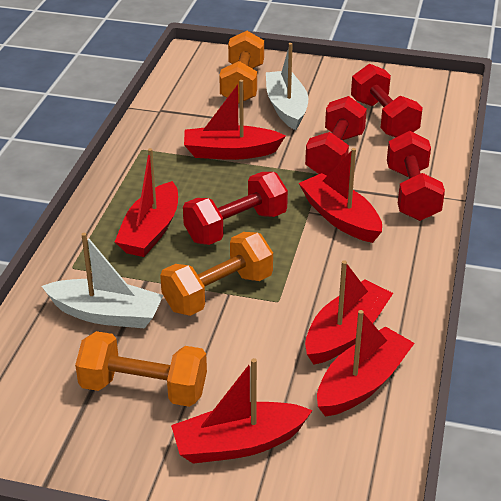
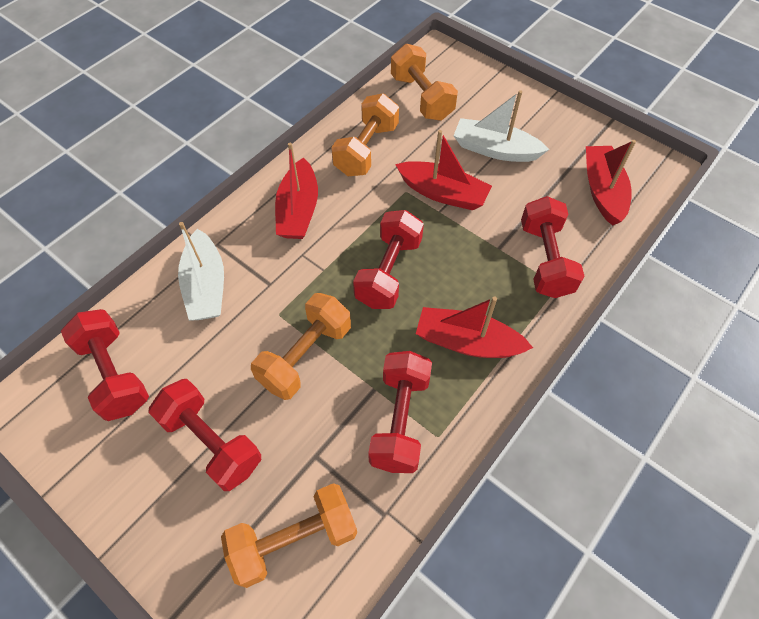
orange dumbbell: [75,331,207,407] [160,232,273,316] [219,31,264,104] = 3 -> [221,483,357,588] [251,293,351,400] [331,93,399,176] [391,44,458,121] = 4
red boat: [115,148,178,257] [171,358,313,464] [184,80,286,160] [299,148,382,243] [305,260,393,365] [317,310,415,417] = 6 -> [275,143,318,239] [395,130,492,210] [416,297,533,358] [586,140,636,226] = 4
red dumbbell: [183,172,288,245] [305,96,367,176] [351,64,423,137] [387,131,445,221] = 4 -> [61,309,149,421] [148,379,261,491] [353,210,424,309] [368,351,432,473] [521,196,585,298] = 5

